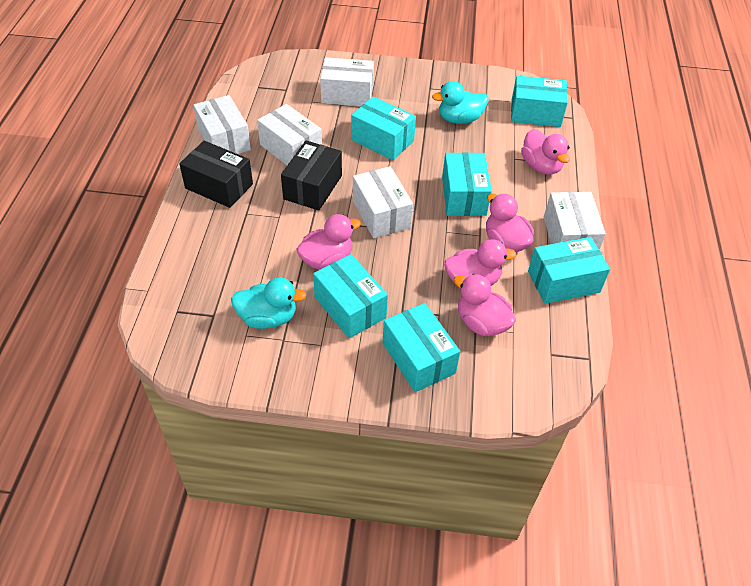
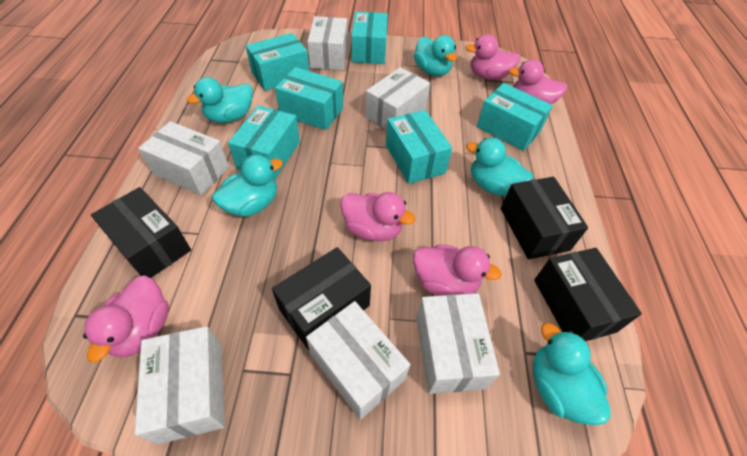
black box: [179,141,253,208] [281,140,342,211] = 2 -> [91,187,191,278] [272,247,371,350] [501,177,588,259] [534,248,642,341] = 4
turquoise duck: [231,277,307,329] [432,81,488,124] = 2 -> [187,77,253,123] [212,155,283,217] [414,35,457,76] [466,137,533,196] [533,323,611,425] = 5
white box: [193,95,251,154] [257,104,322,165] [320,57,374,106] [353,166,413,238] [544,192,606,250] = 5 -> [135,326,225,445] [138,121,229,196] [306,301,411,420] [307,16,348,70] [365,67,430,130] [416,293,500,394] = 6

